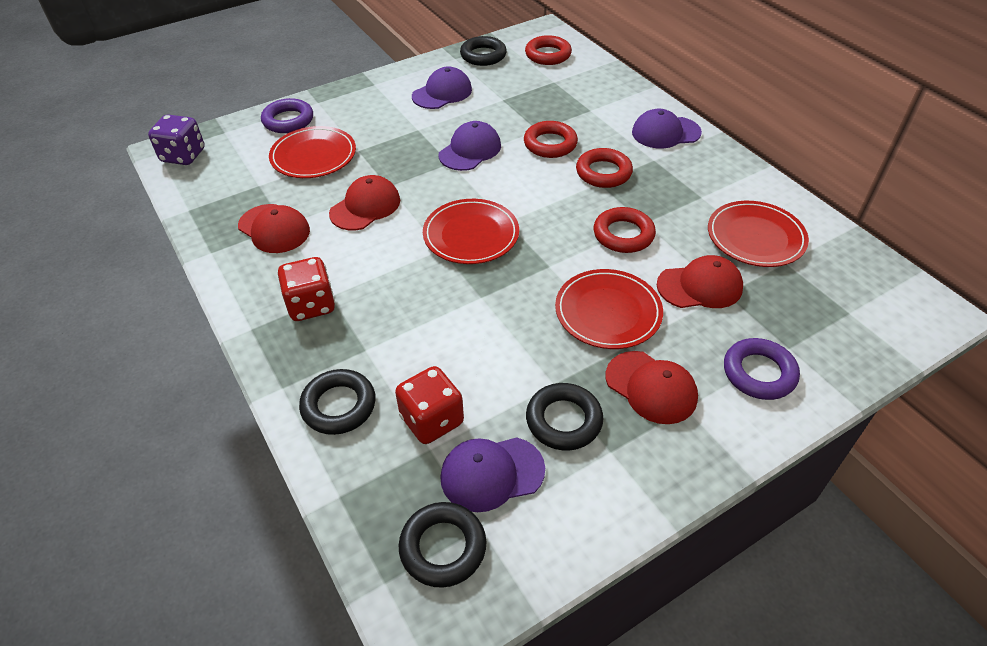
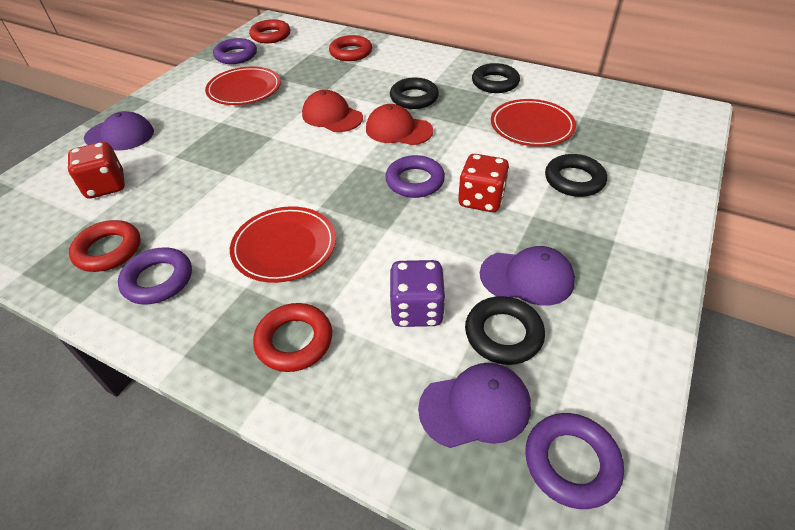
purple cap: [412,66,472,109] [439,121,501,171] [440,437,545,512] [632,109,702,149] = 4 -> [84,111,154,151] [418,363,531,448] [480,246,575,306] = 3
purple ring: [261,98,313,133] [724,338,800,400] = 2 -> [118,248,192,304] [213,38,257,64] [385,155,445,198] [525,413,624,509] = 4
red cap: [238,204,310,253] [329,175,400,230] [605,351,698,424] [657,255,743,308] = 4 -> [302,90,363,132] [366,104,433,145] = 2
red plate: [269,126,356,178] [423,199,519,264] [555,269,663,349] [708,201,809,267] = 4 -> [205,66,281,105] [230,206,336,283] [491,99,576,146] = 3

